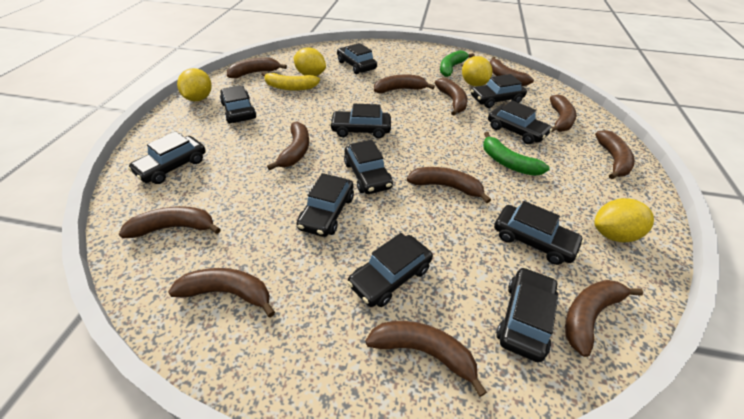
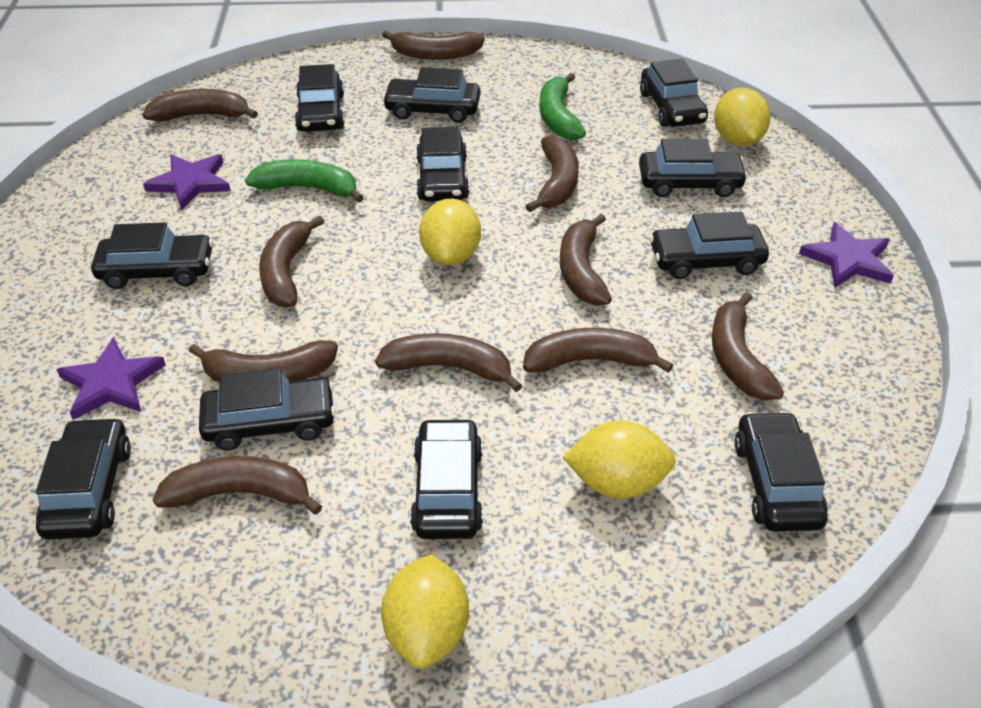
brown banana: [119,206,221,238] [168,268,275,317] [227,58,287,78] [267,121,309,170] [365,321,487,397] [374,75,435,93] [407,167,491,203] [435,78,468,115] [490,57,534,86] [550,95,577,132] [565,280,643,357] [595,130,635,179] = 12 -> [143,89,258,122] [153,456,322,515] [189,340,338,382] [259,216,325,307] [375,333,522,392] [382,31,485,60] [523,328,673,373] [526,135,579,212] [560,214,612,306] [712,292,784,400] = 10
purple star: none = 0 -> [56,337,166,420] [143,154,231,210] [799,222,894,288] = 3
yellow banana: [261,71,320,91] = 1 -> none = 0

